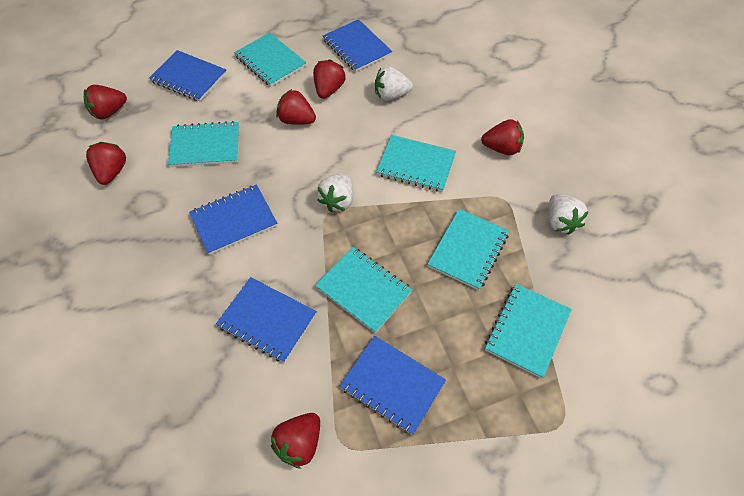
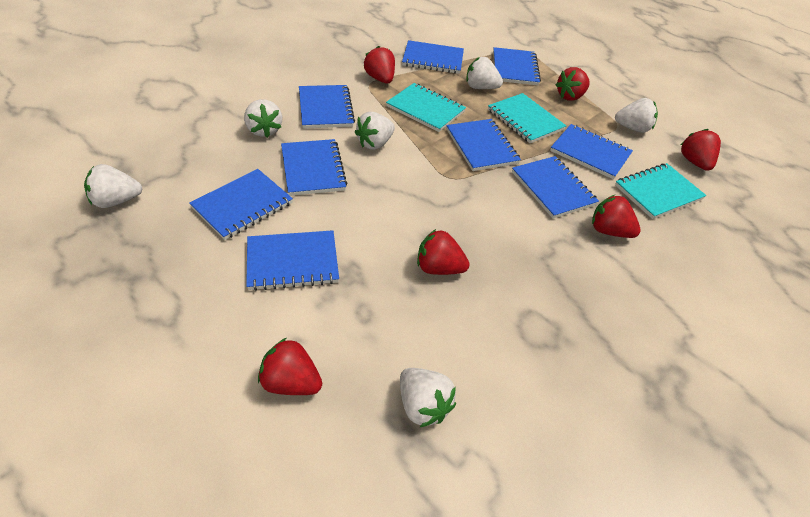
blue notebook: [149,50,227,102] [189,184,277,255] [216,277,317,363] [323,19,392,72] [340,336,446,435] = 5 -> [189,169,293,240] [246,230,339,291] [281,139,347,196] [299,85,355,129] [402,40,464,74] [447,119,521,171] [493,47,541,85] [512,156,599,218] [550,124,633,179] = 9
turquoise notebook: [168,121,239,167] [234,33,306,87] [315,247,412,333] [376,135,456,192] [428,209,509,290] [485,284,572,379] = 6 -> [386,83,466,132] [488,93,566,143] [615,163,706,219] = 3
white strawberry: [317,174,354,212] [375,66,413,101] [548,194,589,235] = 3 -> [84,164,142,208] [244,99,282,138] [354,112,395,150] [400,368,456,427] [466,57,503,89] [615,98,658,133] = 6

